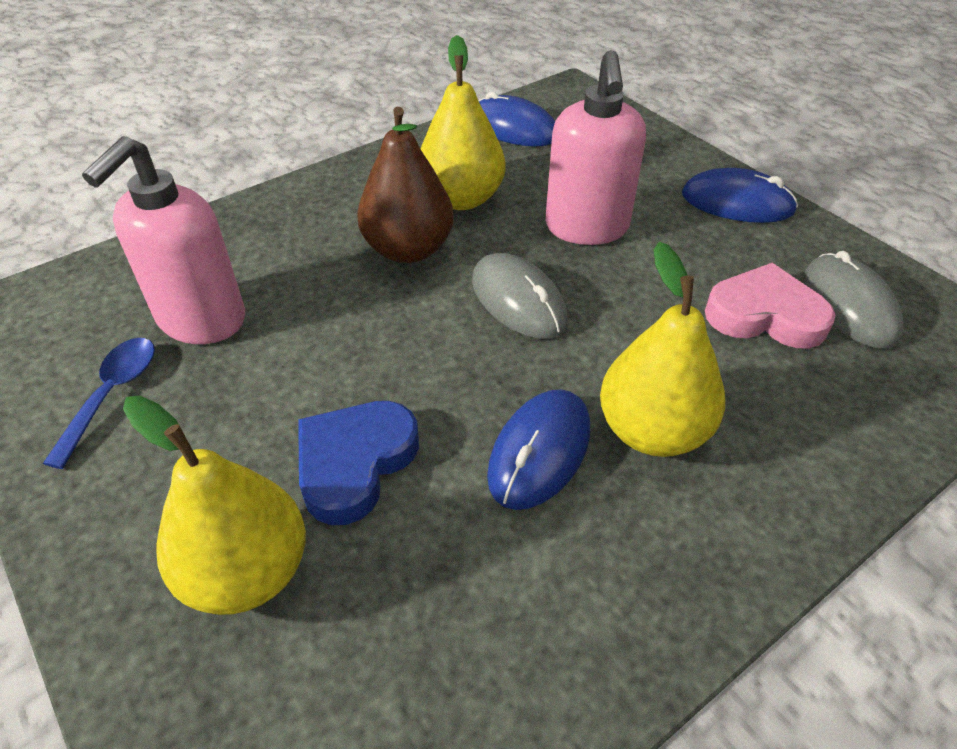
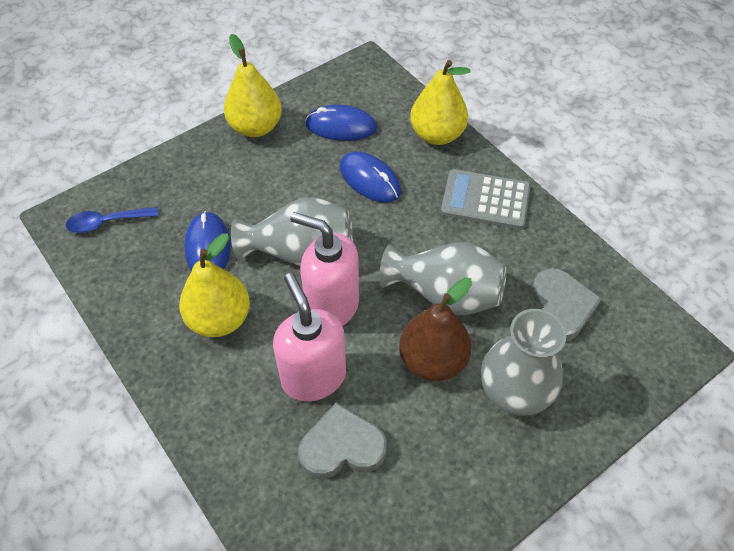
blue heart: [298,401,419,525] = 1 -> none = 0
grey calculator: none = 0 -> [441,169,531,230] = 1
grey heart: none = 0 -> [298,402,387,479] [532,268,602,342] = 2
grey mouse: [472,253,568,339] [804,251,903,348] = 2 -> none = 0
grey vase: none = 0 -> [231,197,353,266] [379,242,507,315] [481,309,566,415] = 3
pink heart: [705,263,835,348] = 1 -> none = 0

